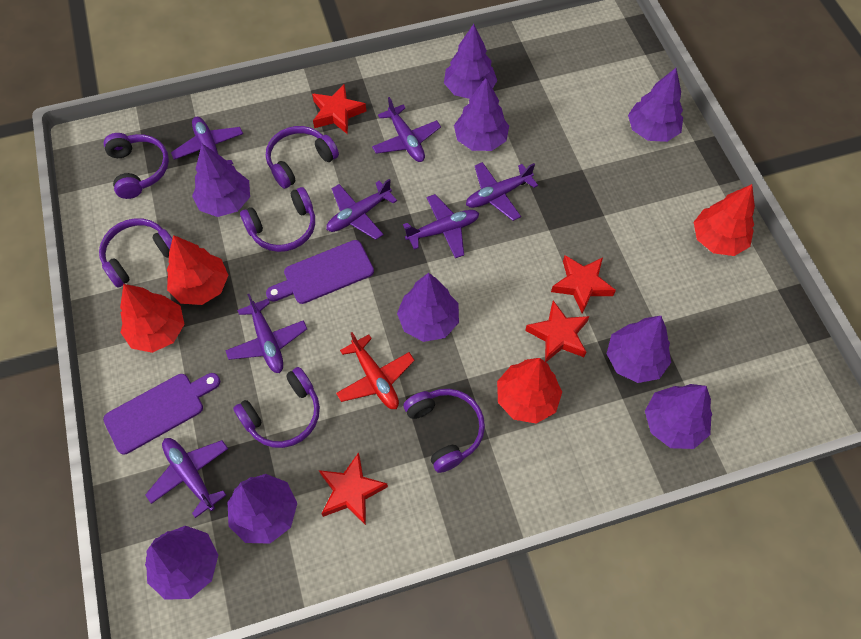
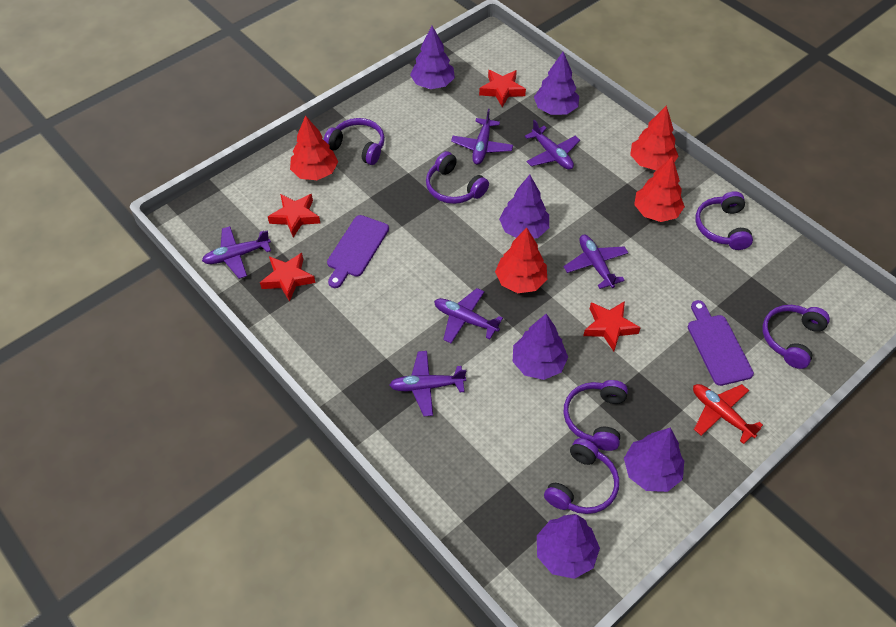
purple plane: [145,438,228,518] [171,117,243,165] [225,294,307,373] [326,179,397,240] [372,97,441,162] [403,194,479,258] [466,162,538,221] = 7 -> [202,226,271,279] [389,351,466,416] [434,288,503,343] [451,109,513,165] [525,119,580,170] [564,235,628,289] = 6
purple tree: [145,526,218,600] [192,144,250,217] [228,474,297,544] [397,273,459,342] [444,24,497,99] [454,77,509,151] [607,316,671,383] [628,68,683,142] [645,384,712,449] = 9 -> [410,26,455,89] [499,175,549,238] [512,314,568,380] [534,52,579,115] [537,514,600,579] [624,428,684,492] = 6

